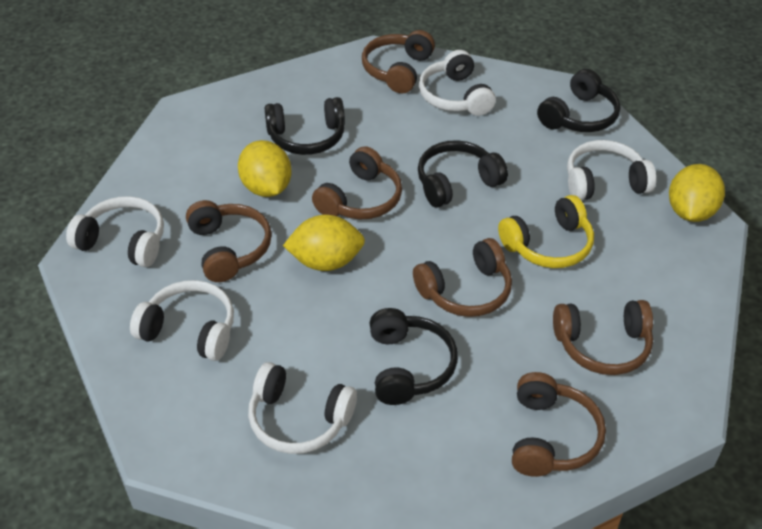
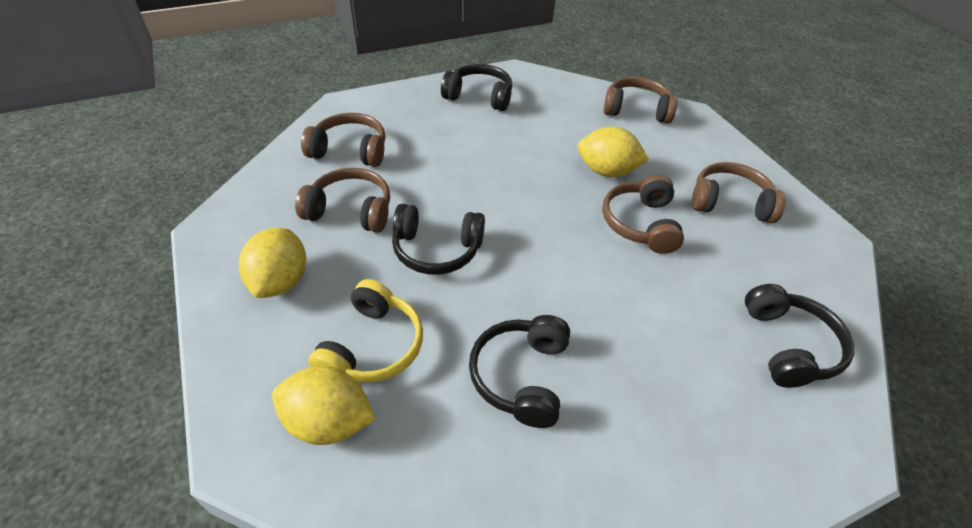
brown headphones: [186,200,272,282] [312,146,402,219] [362,30,435,93] [413,238,512,317] [512,372,606,477] [553,300,653,375] = 6 -> [295,168,390,233] [301,113,385,167] [602,174,684,254] [604,77,678,124] [692,162,786,223] = 5
white headphones: [66,196,164,267] [130,280,234,361] [248,362,357,454] [419,50,496,116] [567,140,656,200] = 5 -> none = 0

